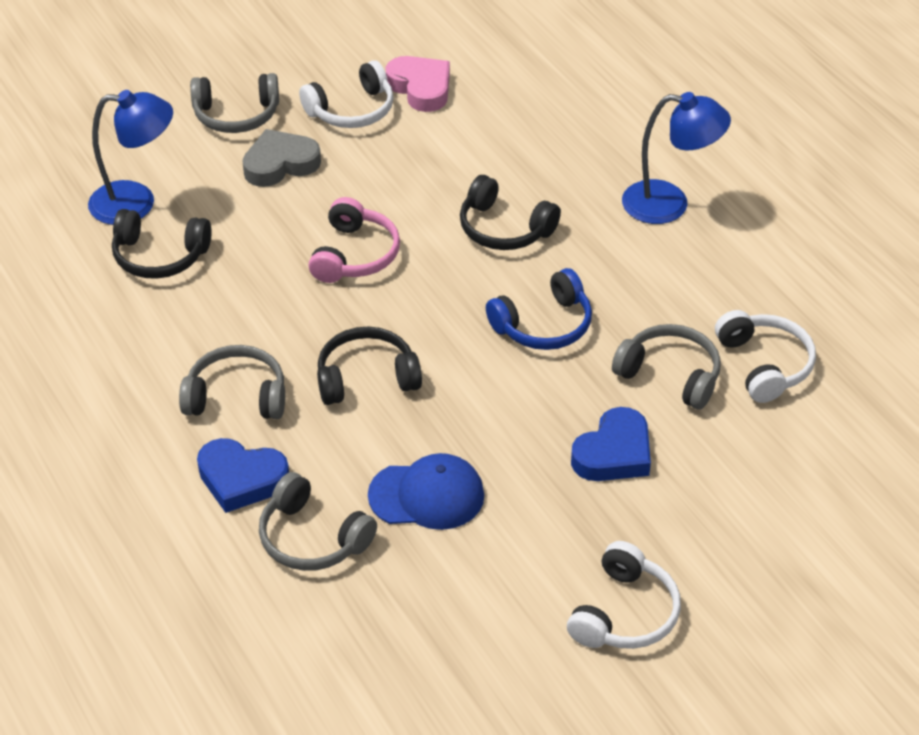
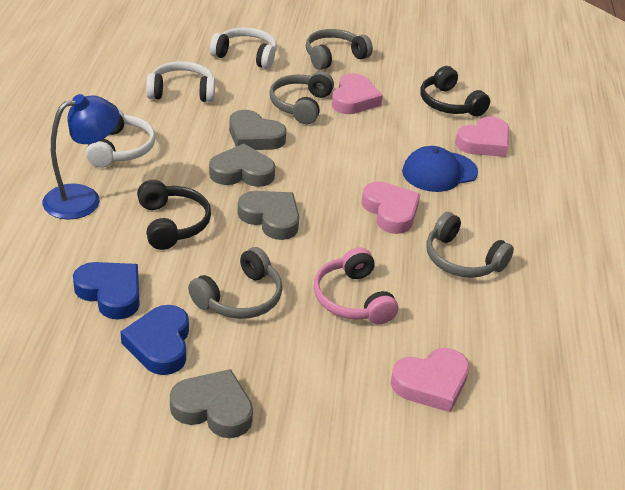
black headphones: [112,209,212,279] [317,327,422,405] [460,175,561,250] = 3 -> [137,180,211,250] [420,66,490,117] = 2
blue headphones: [486,268,592,350] = 1 -> none = 0
blue lamp: [88,90,173,225] [622,92,731,224] = 2 -> [43,94,120,219] = 1
grey heart: [242,129,321,187] = 1 -> [170,369,253,438] [209,144,275,187] [229,110,286,150] [237,191,299,240] = 4
pink heart: [386,56,450,112] = 1 -> [332,73,383,114] [361,182,420,234] [390,348,470,412] [455,117,509,157] = 4

